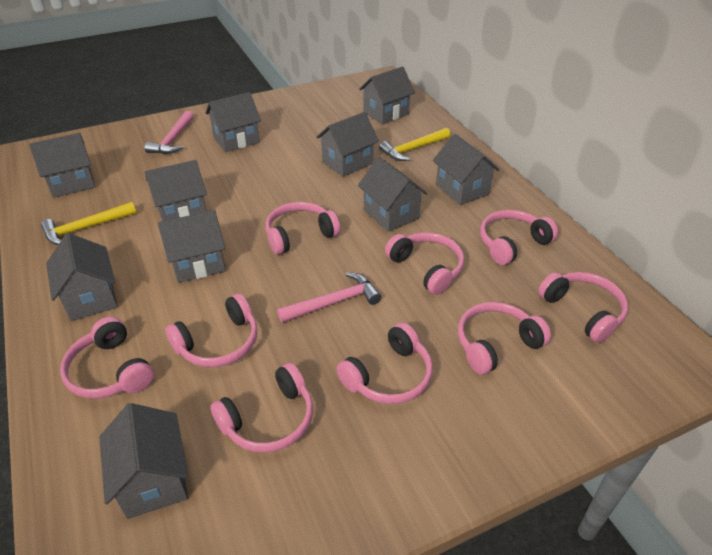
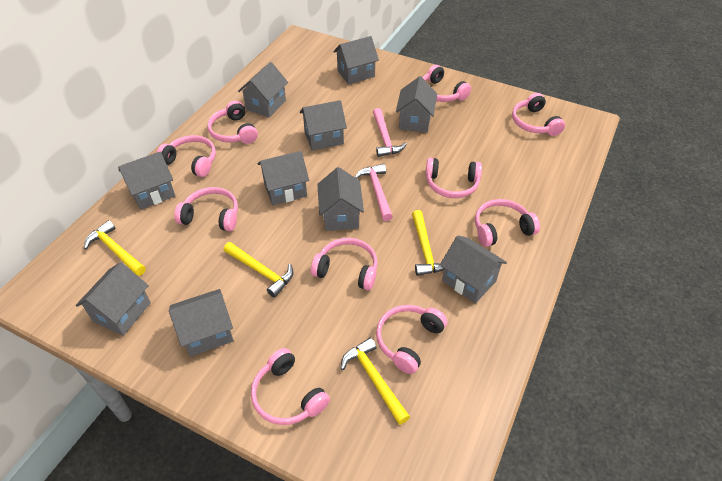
pink headphones: [60,317,154,398] [165,294,258,367] [210,363,313,453] [266,202,340,254] [336,323,433,404] [385,233,464,295] [458,302,551,375] [480,210,558,265] [538,272,628,343] = 9 -> [156,135,216,177] [174,187,238,231] [207,101,258,144] [251,348,330,425] [311,238,378,290] [376,305,447,374] [423,65,471,102] [425,158,482,198] [475,199,540,247] [512,93,565,136] = 10
yellow hammer: [41,202,136,245] [379,128,451,161] = 2 -> [84,220,146,276] [224,242,293,297] [341,338,410,425] [412,210,444,276] = 4

